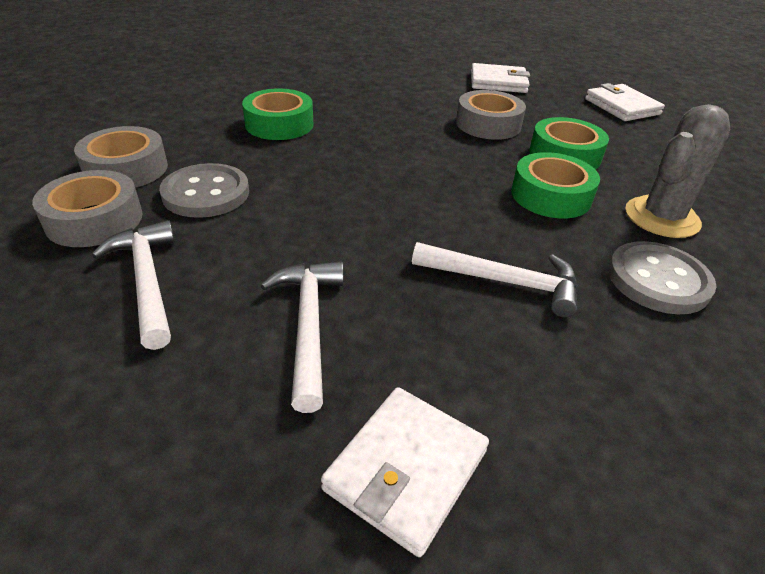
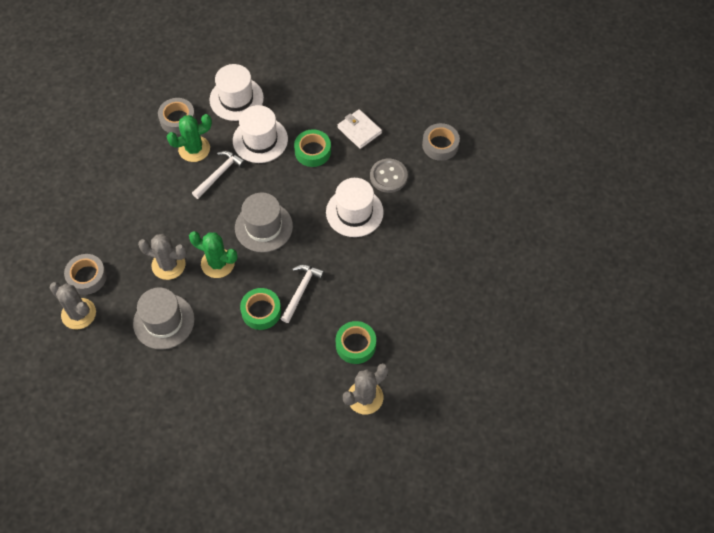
green cactus: none = 0 -> [167,114,212,162] [189,231,237,278] = 2
grey button: [159,163,249,218] [608,241,717,314] = 2 -> [370,158,408,193] = 1
grey cactus: [625,104,730,238] = 1 -> [50,282,96,329] [138,234,187,280] [343,363,389,414] = 3
grey hat: none = 0 -> [133,288,195,350] [235,193,293,252] = 2
white hammer: [92,220,175,350] [261,261,344,413] [412,242,578,317] = 3 -> [192,151,246,199] [281,265,325,323] = 2
white hat: none = 0 -> [209,64,264,121] [233,105,288,163] [326,178,384,237] = 3
white wallet: [321,387,489,557] [471,63,530,93] [585,83,665,121] = 3 -> [338,109,382,149] = 1

